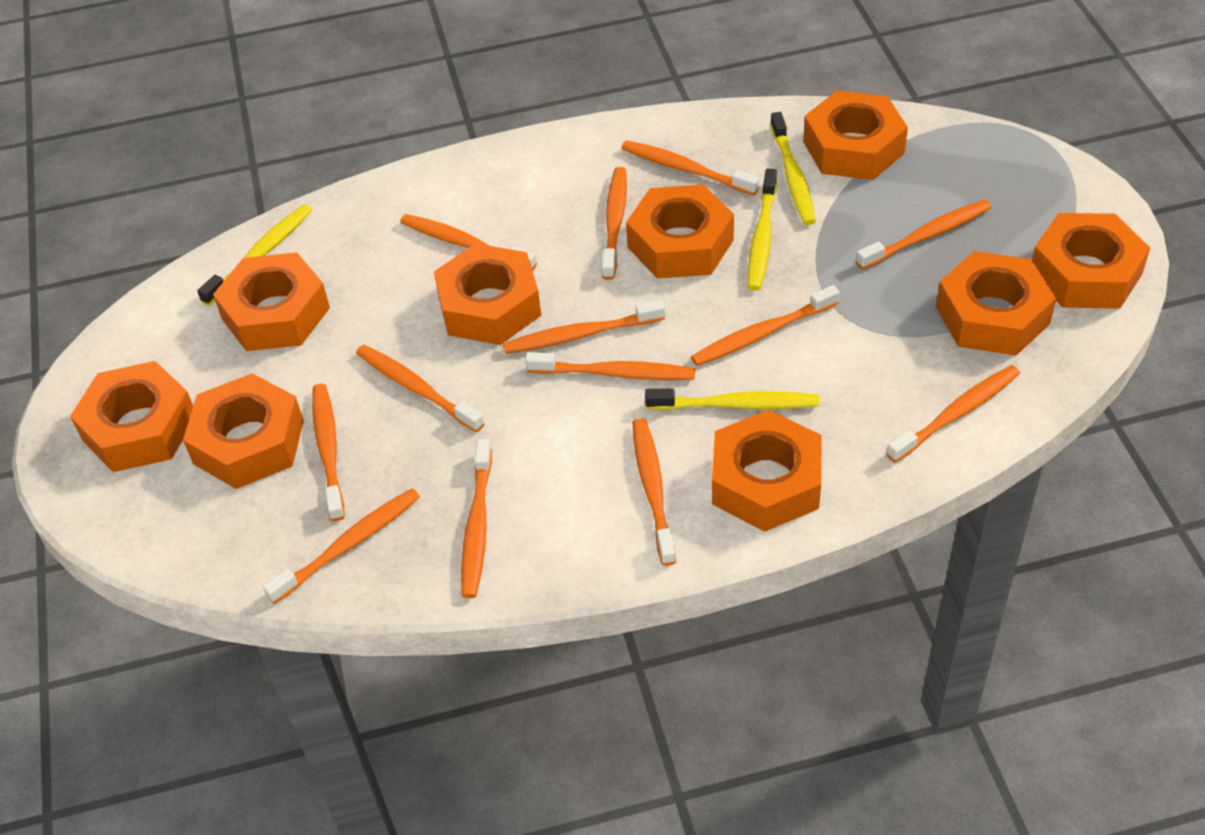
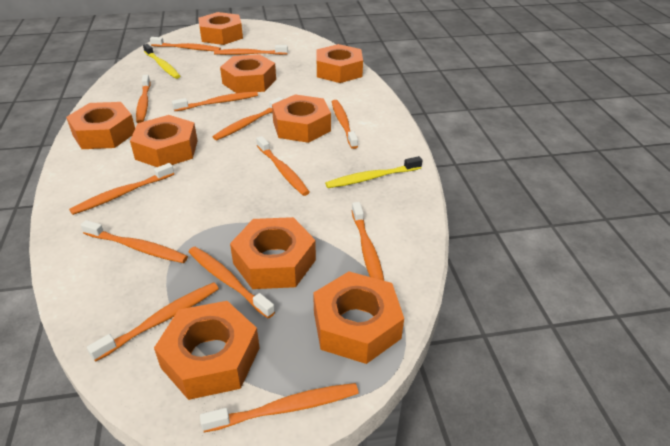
yellow toothbrush: [197,204,312,306] [645,388,819,410] [748,169,777,290] [770,112,816,225] = 4 -> [143,44,180,79] [325,156,423,188] = 2

